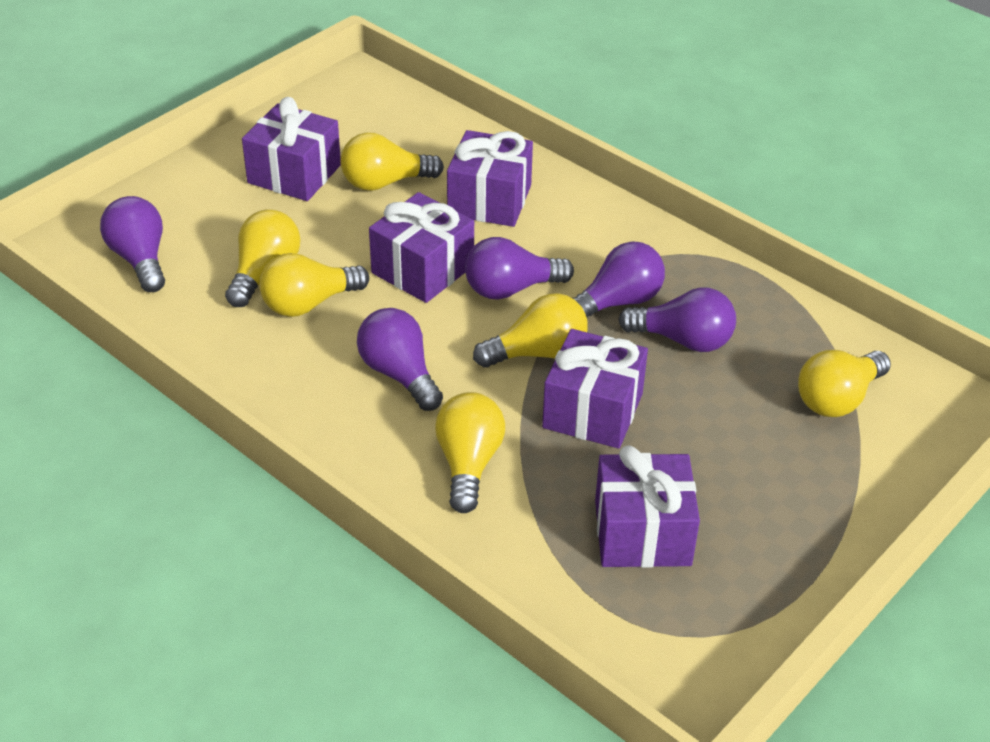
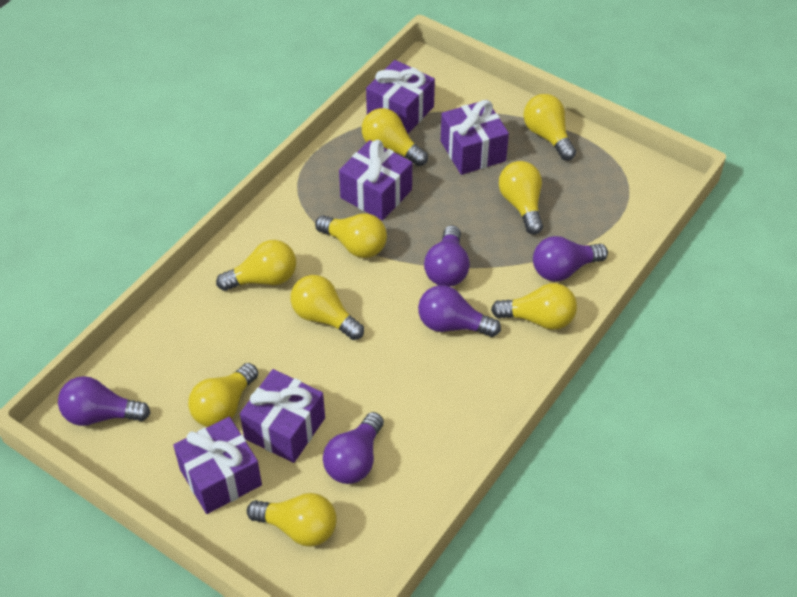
yellow light bulb: [225,210,301,307] [260,253,369,317] [340,133,444,191] [435,392,505,513] [473,293,588,368] [798,350,891,417] = 6 -> [188,363,258,427] [216,240,296,291] [247,493,337,547] [291,275,364,340] [315,213,387,258] [362,108,428,166] [491,283,577,330] [499,161,543,235] [523,94,576,160] = 9

